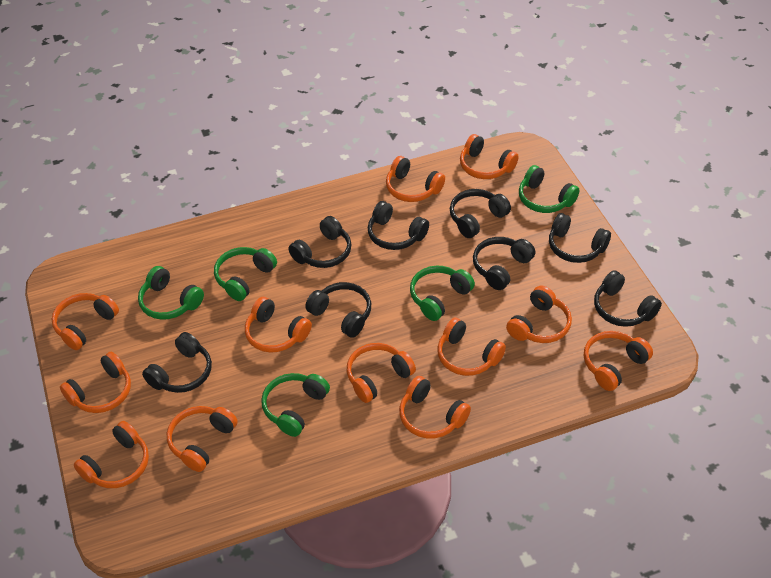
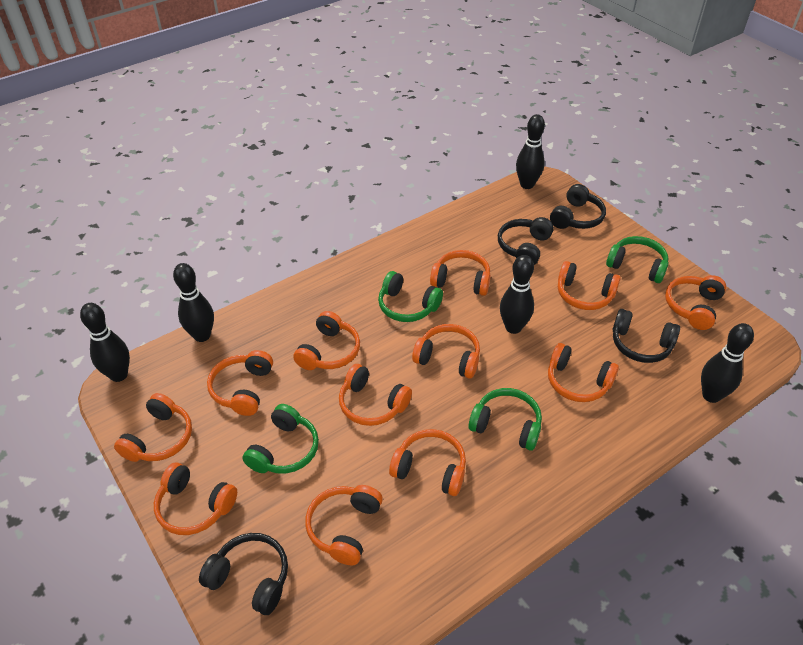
black bowling pin: none = 0 -> [80,303,130,382] [173,263,214,342] [500,255,534,334] [516,114,545,189] [701,323,754,403] = 5
black headphones: [142,332,212,393] [289,216,351,268] [305,282,371,338] [368,201,429,250] [450,189,511,238] [473,237,535,290] [549,213,611,263] [594,270,662,327] = 8 -> [199,533,288,615] [498,217,554,265] [550,184,606,229] [612,309,680,363] = 4
green headphones: [138,266,204,320] [214,247,277,301] [261,373,330,437] [410,266,475,321] [519,165,579,213] = 5 -> [243,404,319,474] [378,271,443,322] [469,388,542,451] [606,236,669,283] = 4

